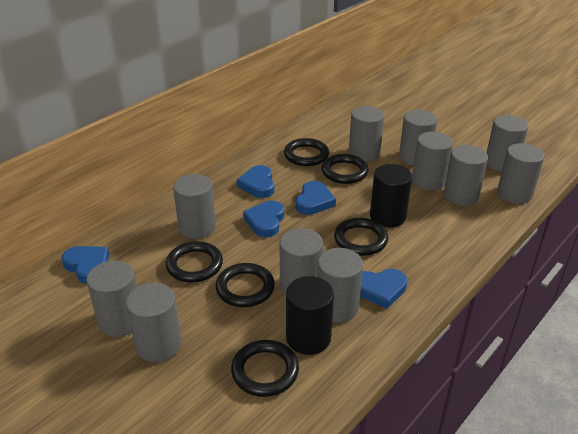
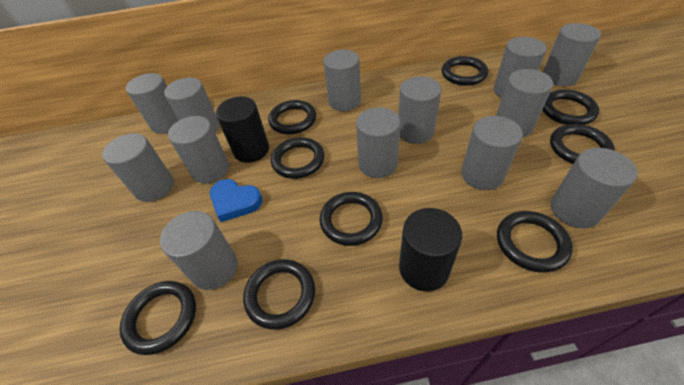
black ring: [166,241,223,282] [215,263,275,307] [231,340,299,397] [284,138,329,166] [321,154,368,184] [334,218,388,256] = 6 -> [119,281,196,355] [243,259,315,330] [268,100,316,134] [271,137,324,179] [320,192,383,246] [442,56,488,86] [497,211,573,273] [543,89,599,125] [550,124,615,164] = 9
blue heart: [62,246,109,284] [236,165,274,198] [243,201,284,237] [296,181,336,215] [360,269,407,309] = 5 -> [210,179,262,222] = 1
grey cylinder: [87,260,137,337] [126,283,182,362] [173,174,216,239] [280,228,323,296] [317,248,363,323] [349,106,384,162] [399,110,437,165] [412,132,453,191] [444,145,488,206] [486,115,528,171] [497,143,545,204] = 11 -> [102,133,174,202] [126,73,178,134] [160,211,238,290] [164,77,219,133] [168,116,229,184] [323,50,361,111] [356,107,401,178] [398,76,441,144] [461,116,523,190] [494,37,547,98] [496,69,553,138] [543,23,601,86] [551,148,638,229] = 13

